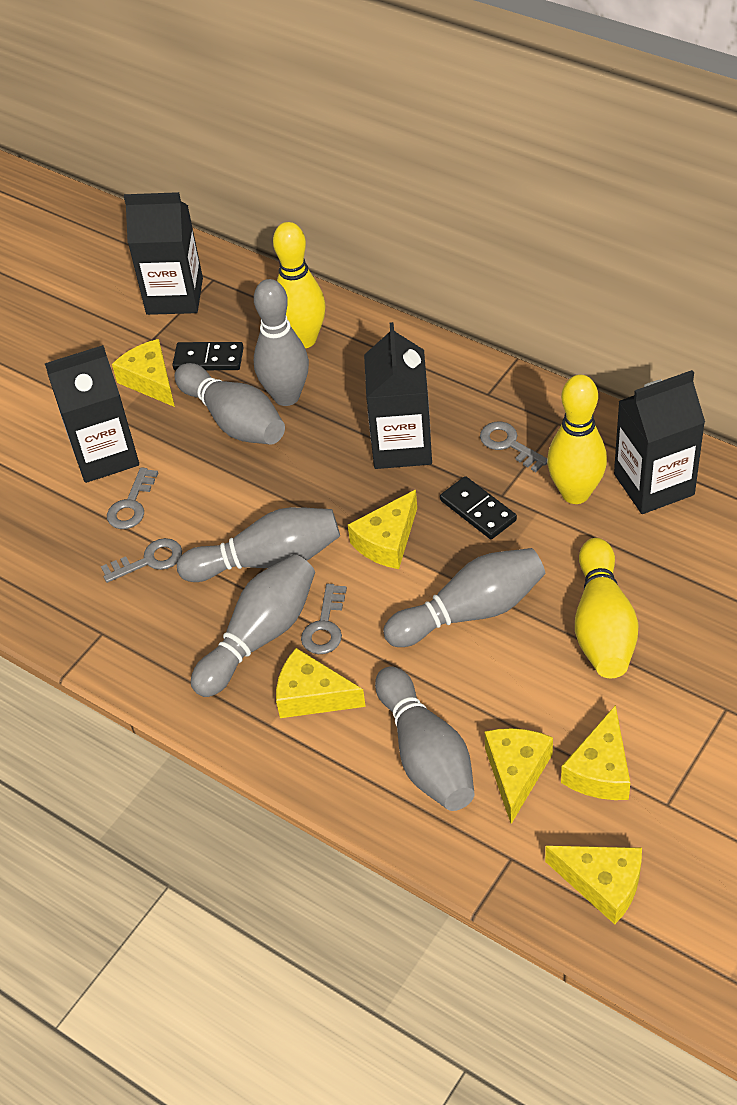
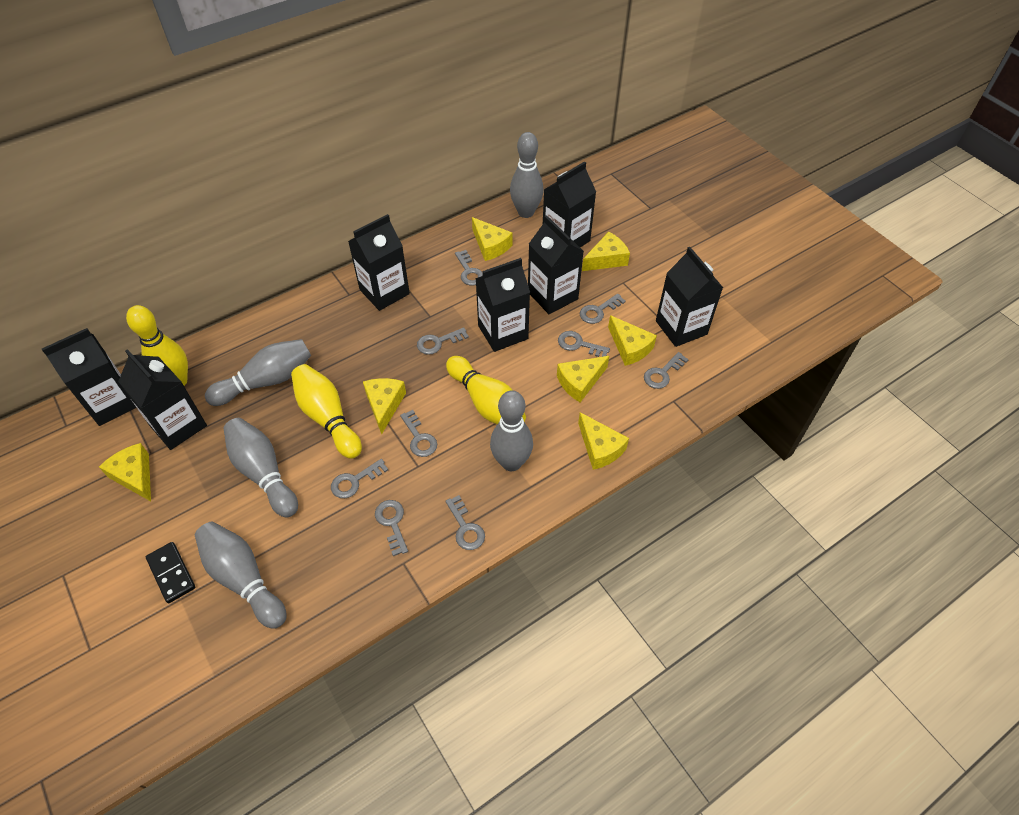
black carton: [45,345,139,483] [124,192,203,315] [364,322,432,469] [614,370,705,514] = 4 -> [42,328,136,426] [118,349,207,450] [348,214,410,311] [475,258,530,352] [528,215,584,314] [543,161,596,247] [656,247,723,347] = 7
black domino: [172,342,244,370] [440,476,517,539] = 2 -> [146,542,195,603] = 1
grey bowling pin: [175,363,285,445] [177,507,340,582] [191,554,315,697] [254,279,309,406] [375,666,475,811] [383,548,545,647] = 6 -> [195,522,287,629] [205,339,311,406] [224,418,298,517] [490,390,533,471] [510,132,544,218] = 5
grey key: [101,538,182,583] [107,467,158,529] [301,584,347,654] [480,421,547,472] = 4 -> [331,459,388,498] [375,500,408,556] [400,410,437,457] [417,327,469,355] [446,495,485,550] [455,250,483,286] [558,331,610,357] [580,294,626,324] [644,352,689,389] = 9
yellow cheese: [112,339,175,407] [276,648,366,718] [348,490,417,569] [485,728,553,824] [545,846,642,924] [561,705,630,800] = 6 -> [99,443,151,501] [363,378,406,435] [472,217,513,261] [557,356,609,402] [578,412,629,470] [582,232,630,271] [608,315,657,366] = 7

